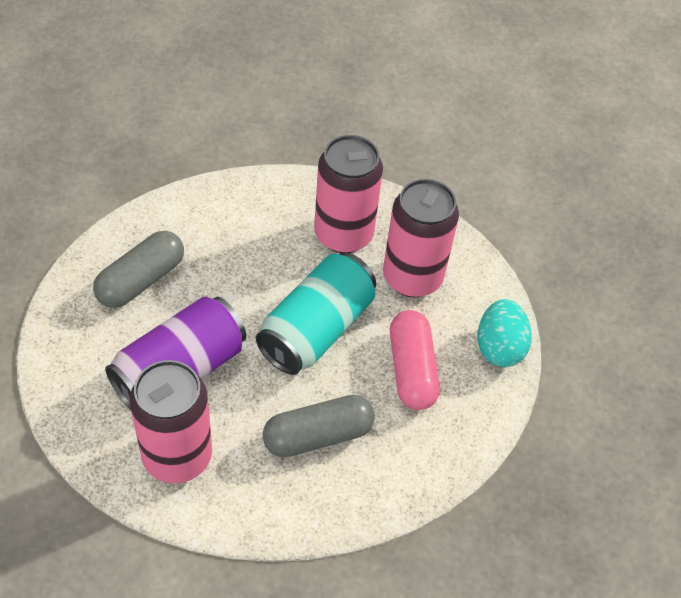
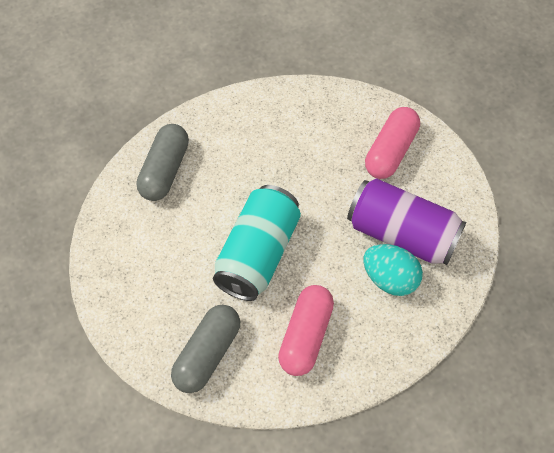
pink can: [130,360,212,483] [314,135,383,253] [383,179,459,298] = 3 -> none = 0
pink capsule: [390,310,440,410] = 1 -> [278,285,334,376] [365,107,420,179] = 2

